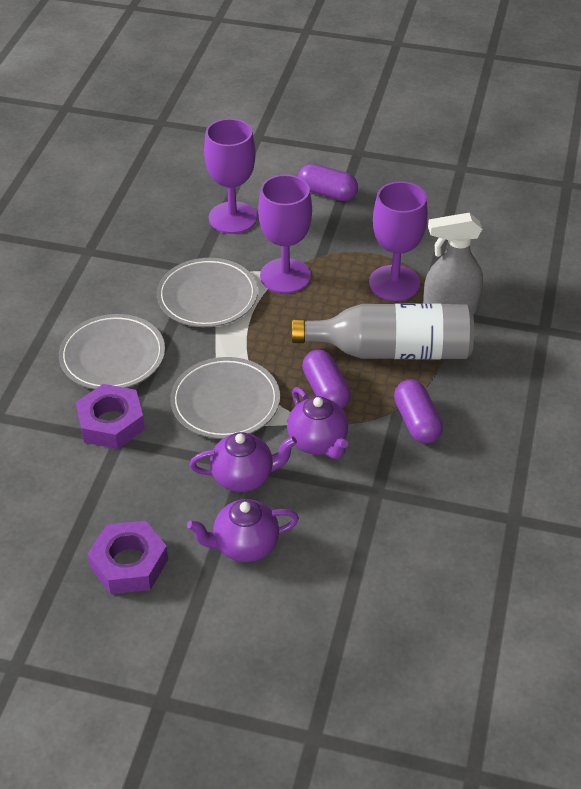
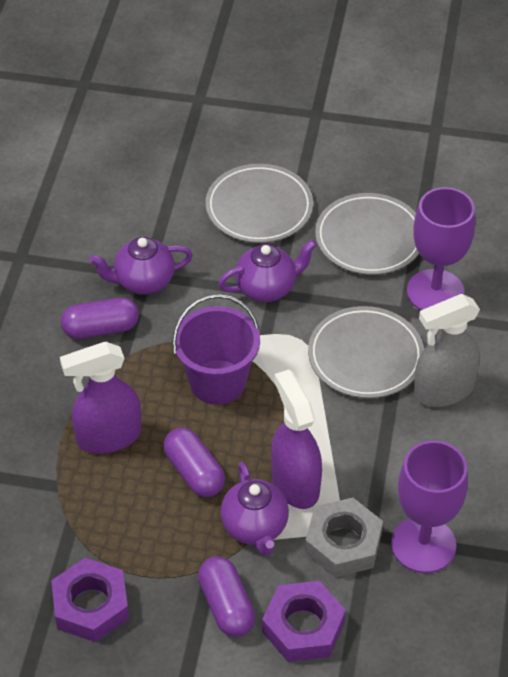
grey bottle: [292,303,474,359] = 1 -> none = 0
grey nut: none = 0 -> [305,497,383,577] = 1
purple bucket: none = 0 -> [172,294,260,405] = 1
purple goblet: [204,118,257,234] [258,175,312,294] [369,181,428,301] = 3 -> [391,440,468,573] [407,187,475,310] = 2
purple spray bottle: none = 0 -> [60,342,141,454] [271,369,322,509] = 2

